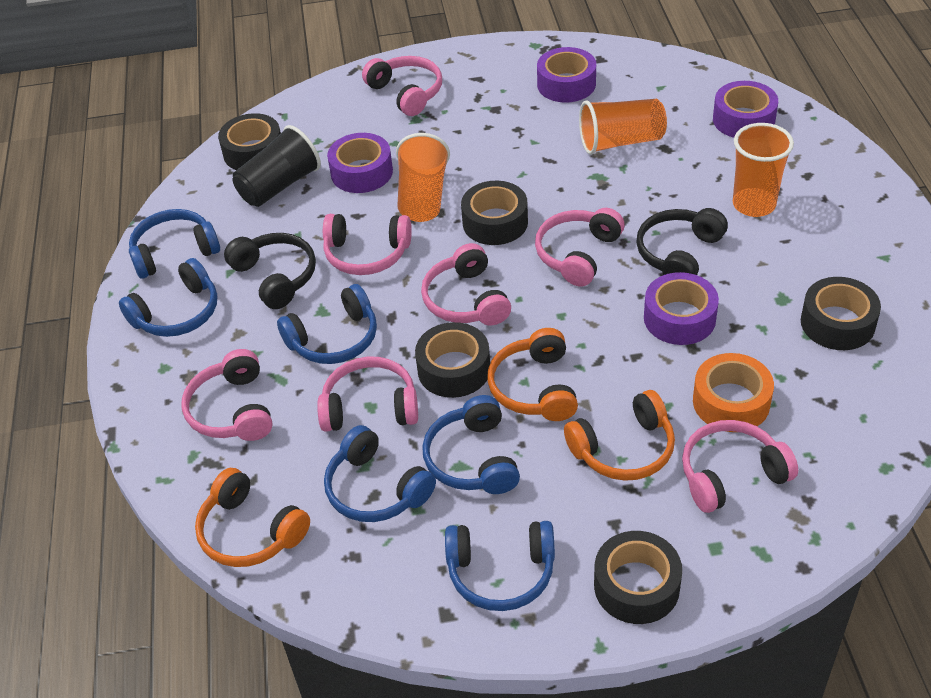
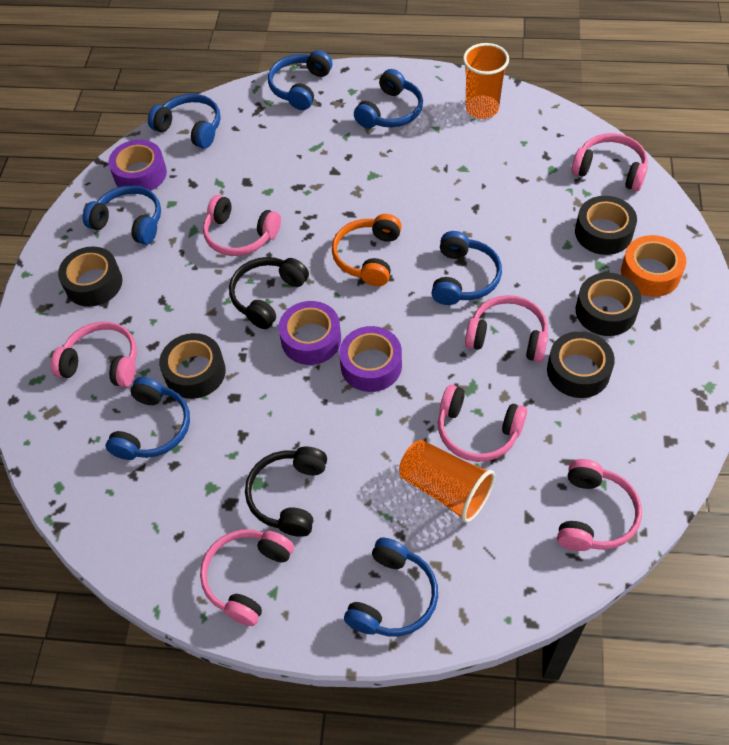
black cup: [232,125,321,207] = 1 -> none = 0
blue headphones: [119,258,218,337] [129,209,220,279] [277,284,377,364] [324,425,436,522] [422,395,520,494] [445,521,555,611] = 6 -> [82,185,161,245] [106,377,190,460] [148,94,220,149] [268,50,332,110] [344,538,438,637] [354,69,423,128] [432,231,502,305] = 7
orange cup: [396,133,450,222] [579,99,667,155] [733,123,794,217] = 3 -> [399,440,495,523] [463,43,509,119] = 2
orange headphones: [195,468,310,567] [487,328,578,421] [564,390,675,481] = 3 -> [332,214,402,286] = 1
purple tape: [327,133,393,193] [537,47,596,103] [644,272,719,345] [713,81,778,138] = 4 -> [108,140,167,191] [279,301,341,365] [339,326,402,392] = 3

